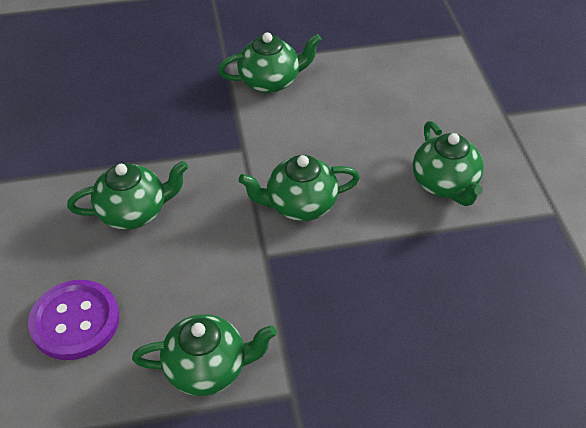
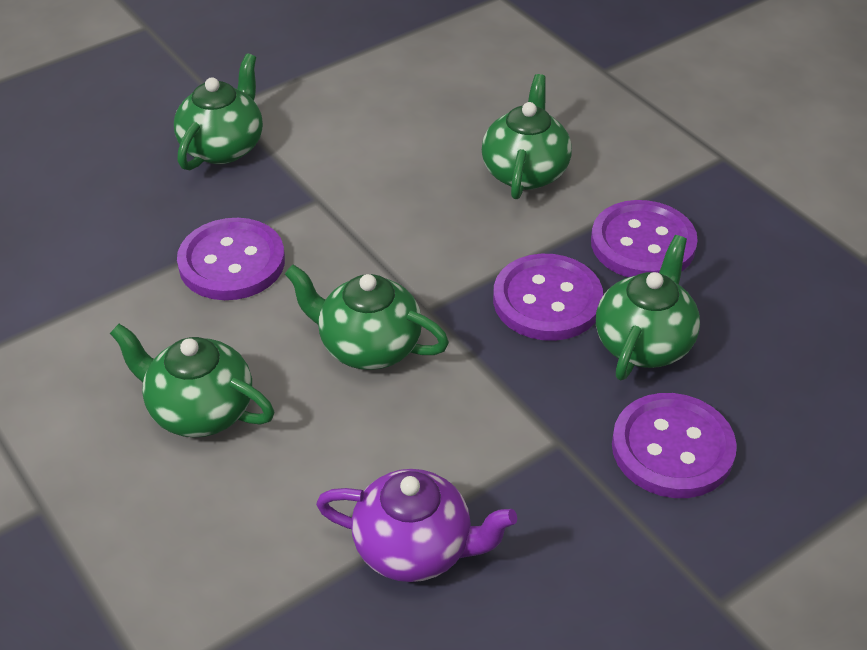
purple button: [28,280,120,360] = 1 -> [177,218,285,300] [493,254,603,341] [591,200,698,277] [612,393,737,498] = 4
purple teapot: none = 0 -> [316,469,517,582] = 1

